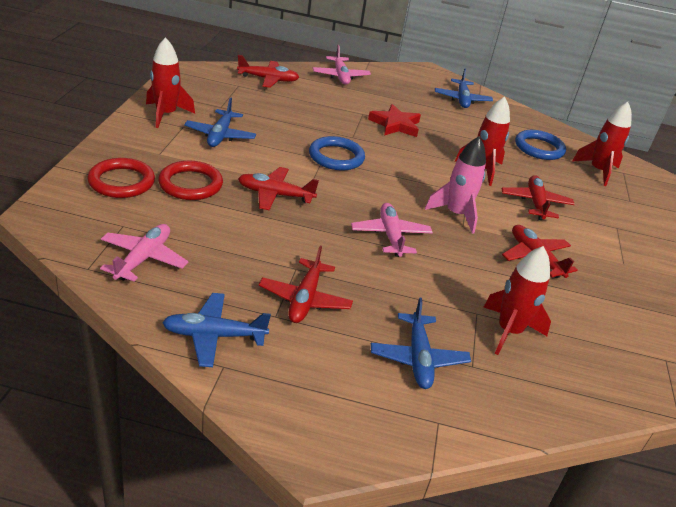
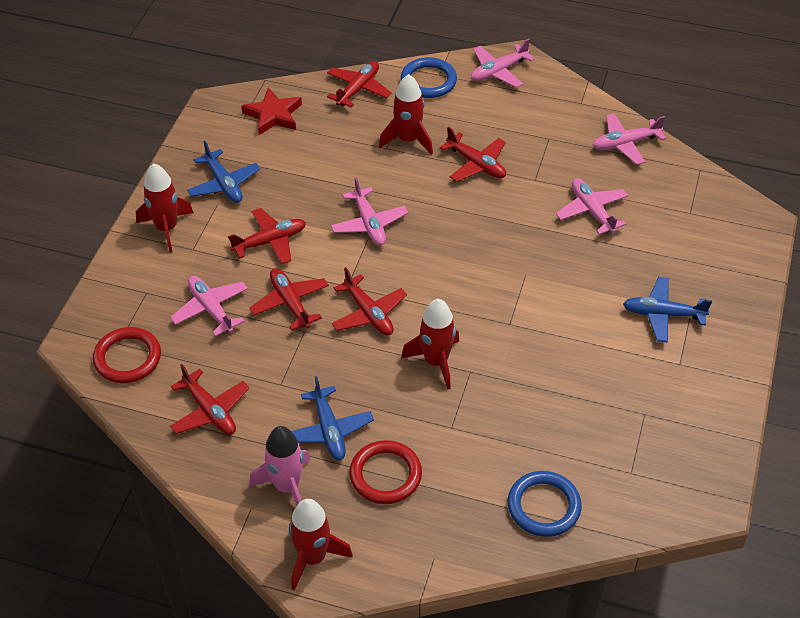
blue plane: [162,293,271,367] [184,97,256,147] [371,298,471,389] [435,68,493,108] = 4 -> [187,141,260,203] [291,376,374,460] [623,277,712,342] = 3
pink plane: [100,224,188,282] [313,45,371,85] [351,203,433,257] = 3 -> [170,276,248,336] [331,177,408,245] [471,39,535,88] [556,178,628,235] [593,113,666,165] = 5
red plane: [237,55,299,88] [238,167,319,210] [259,246,353,323] [502,175,575,220] [502,225,578,278] = 5 -> [170,364,249,435] [228,208,306,264] [249,268,329,330] [327,61,392,108] [332,267,407,336] [440,126,506,182] = 6

